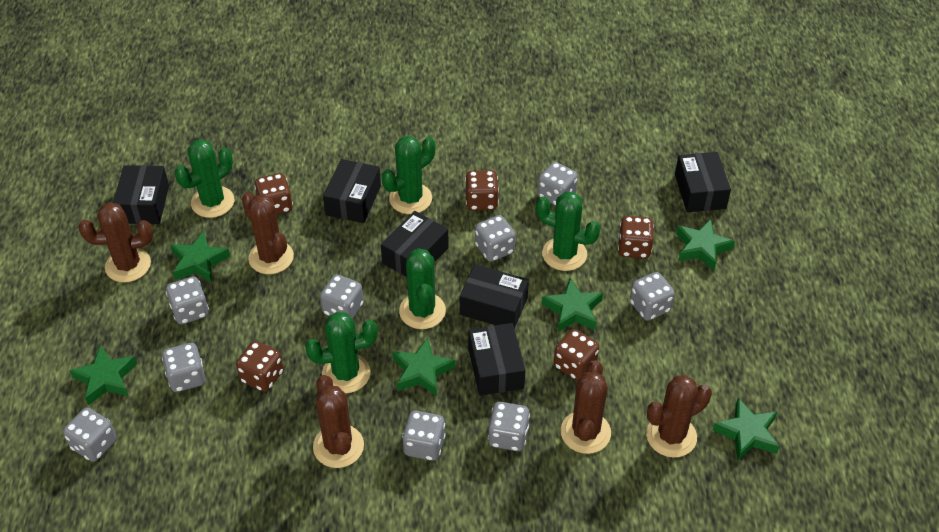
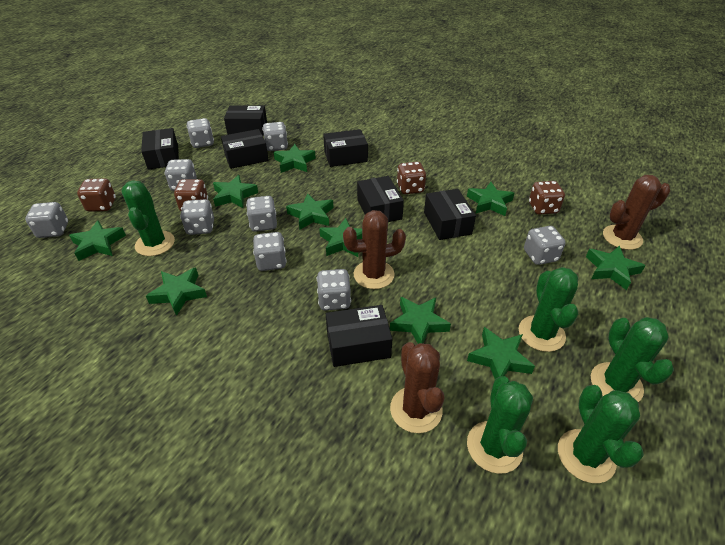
black box: [113,165,169,224] [323,159,381,223] [381,211,449,277] [460,264,529,329] [468,323,525,396] [675,152,731,212] = 6 -> [141,128,179,170] [221,129,269,169] [224,105,267,136] [323,129,368,167] [326,305,393,367] [357,176,404,222] [424,189,476,240] = 7
brown cactus: [79,202,153,282] [242,192,294,274] [313,375,364,468] [561,360,611,454] [646,375,712,458] = 5 -> [343,210,406,289] [390,342,444,433] [603,175,670,250] = 3
brown dice: [236,341,284,392] [254,173,293,215] [465,170,499,211] [554,329,599,381] [618,216,654,258] = 5 -> [77,178,116,212] [174,179,208,211] [397,162,426,194] [529,181,565,215] = 4
green star: [69,346,137,405] [170,231,230,283] [392,338,455,397] [542,278,603,332] [676,219,735,271] [713,398,780,461] = 6 -> [69,220,126,261] [146,267,207,316] [213,175,258,208] [273,144,316,173] [286,193,334,230] [319,218,362,257] [390,297,451,344] [467,182,515,216] [467,327,535,379] [586,246,646,290] = 10

